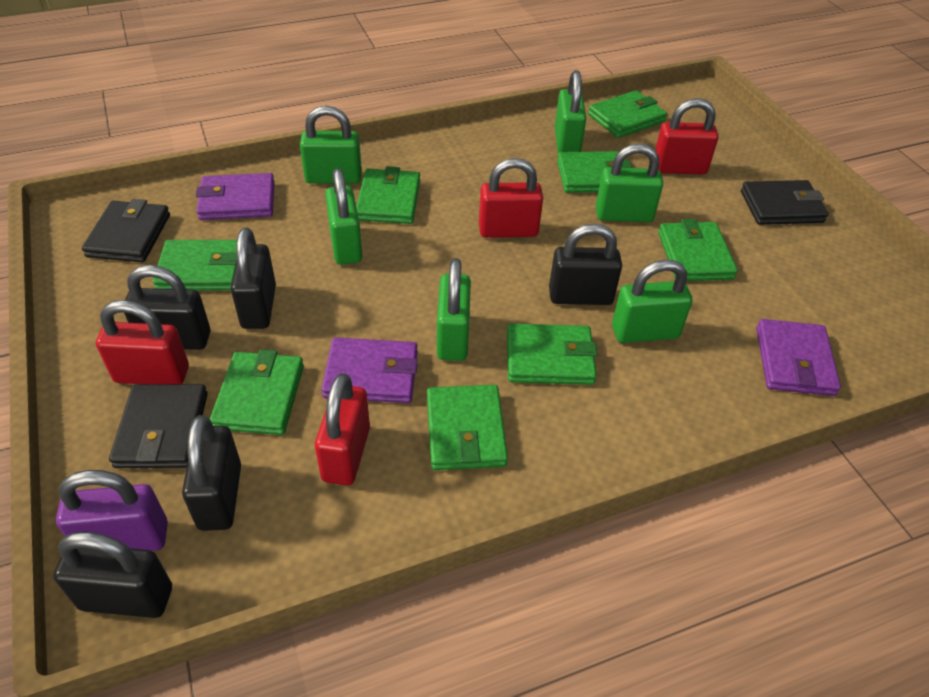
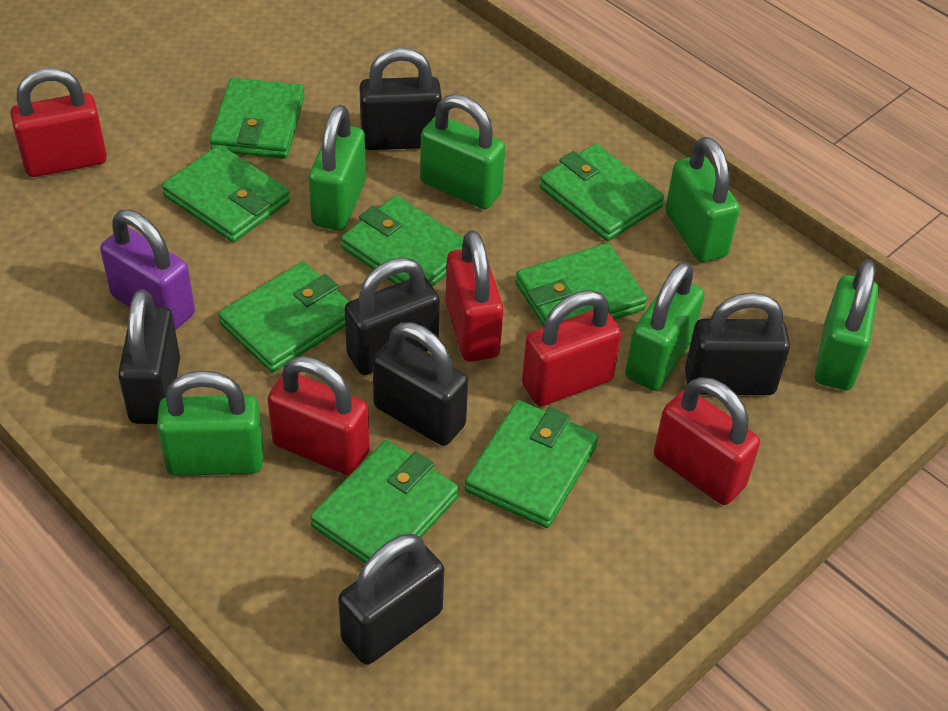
black padlock: [53,532,172,618] [124,265,211,350] [182,415,241,531] [231,228,276,329] [549,224,622,305] = 5 -> [118,289,180,424] [338,533,444,665] [345,258,440,375] [359,48,442,150] [373,322,468,446] [685,292,790,395] = 6
black wallet: [82,199,170,262] [109,384,208,468] [741,180,828,225] = 3 -> none = 0
purple wallet: [195,173,275,220] [322,337,418,403] [756,319,841,396] = 3 -> none = 0
red padlock: [96,300,189,384] [315,373,370,486] [479,158,543,238] [655,98,719,174] = 4 -> [10,68,107,177] [268,356,370,475] [446,230,504,362] [522,290,621,406] [654,377,760,505] = 5

